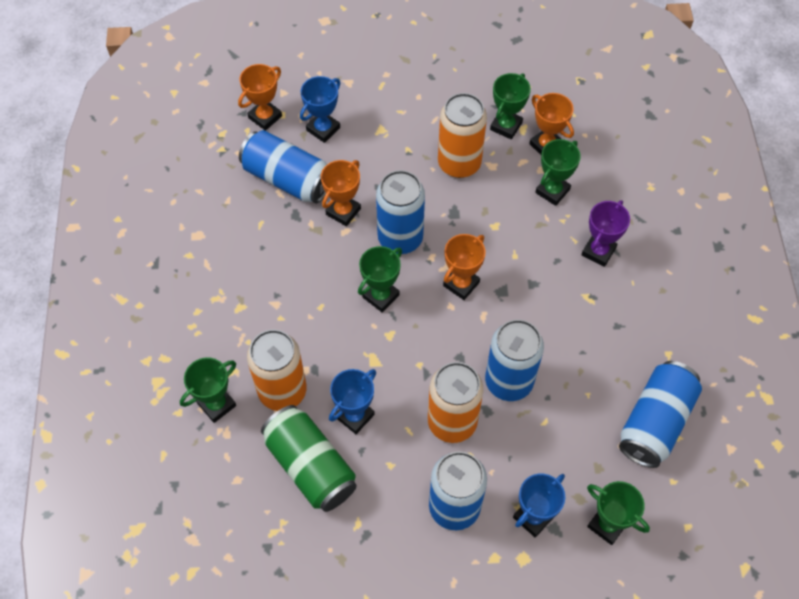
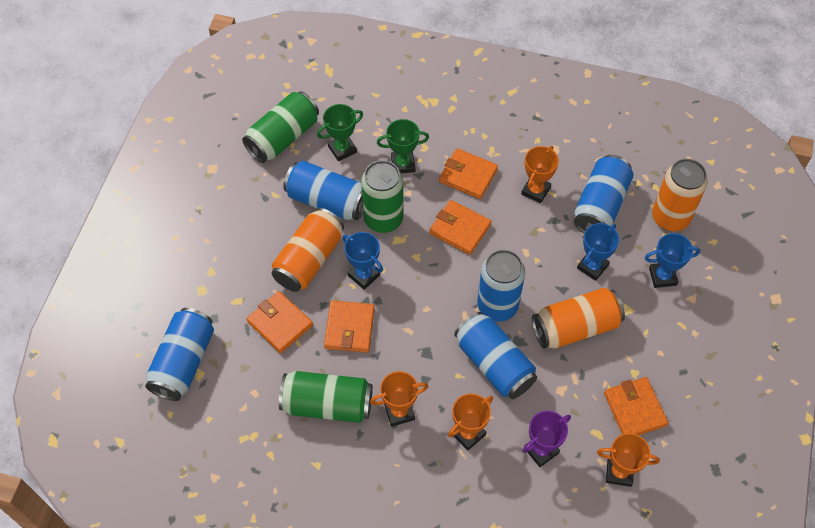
green can: [261,405,357,512] = 1 -> [242,91,319,163] [279,371,373,423] [361,160,403,233] = 3
green trophy: [180,357,236,423] [358,246,402,312] [490,73,531,139] [535,139,581,206] [587,481,650,545] = 5 -> [317,104,363,161] [377,119,429,174] = 2
orange wallet: none = 0 -> [247,291,313,353] [324,301,375,353] [429,200,491,255] [439,148,498,199] [604,377,668,435] = 5

